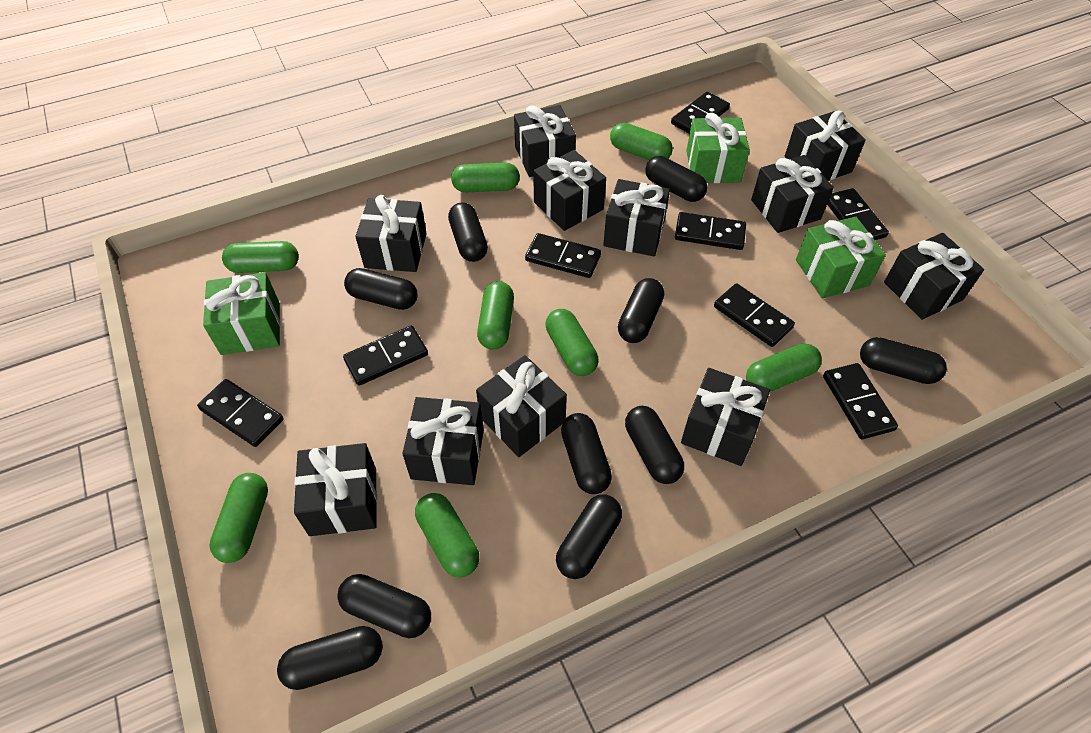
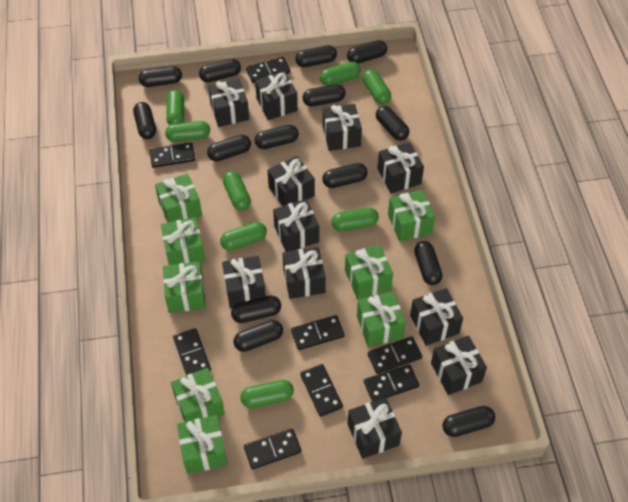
black capsule: [277,626,383,690] [337,574,431,638] [344,268,418,310] [448,202,488,262] [556,494,622,579] [561,413,612,494] [618,278,664,343] [625,406,684,484] [645,156,707,202] [860,337,947,384] = 10 -> [133,102,156,139] [139,66,182,87] [199,59,241,82] [207,135,251,162] [231,295,281,323] [234,320,283,352] [255,125,299,149] [295,45,337,67] [303,84,346,107] [322,163,368,188] [347,40,387,64] [376,106,409,141] [414,241,442,285] [442,406,495,437] = 14
green gift: [203,272,280,355] [686,113,750,183] [796,217,886,298] = 3 -> [155,174,202,223] [161,217,205,265] [163,262,206,313] [171,368,225,422] [177,415,227,474] [345,244,393,299] [357,292,406,347] [388,190,435,242] = 8

